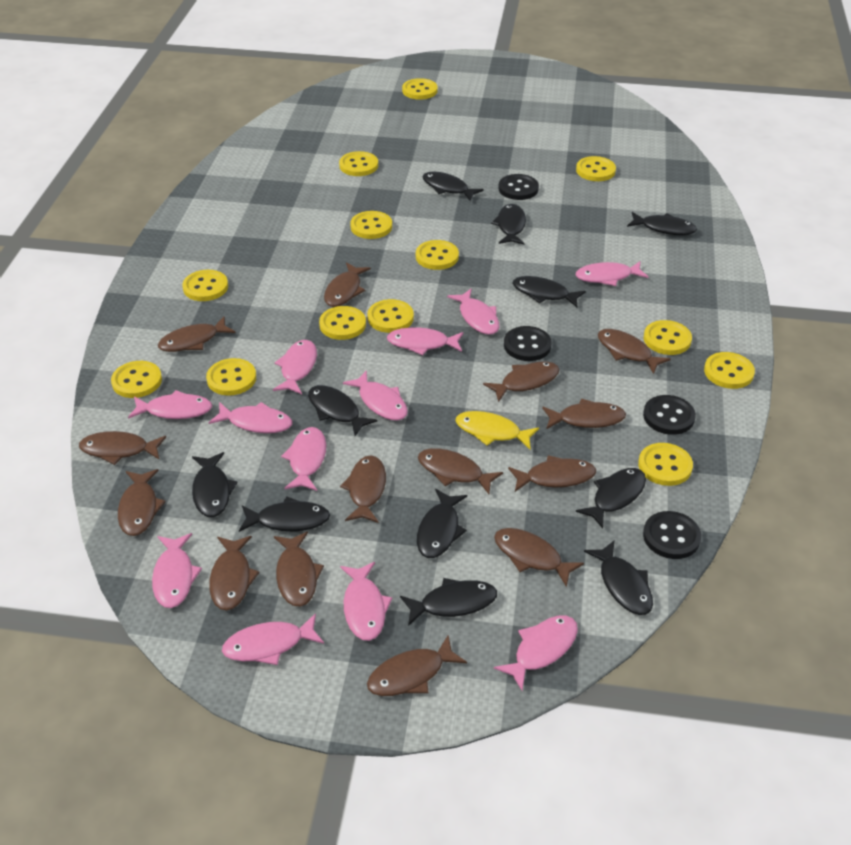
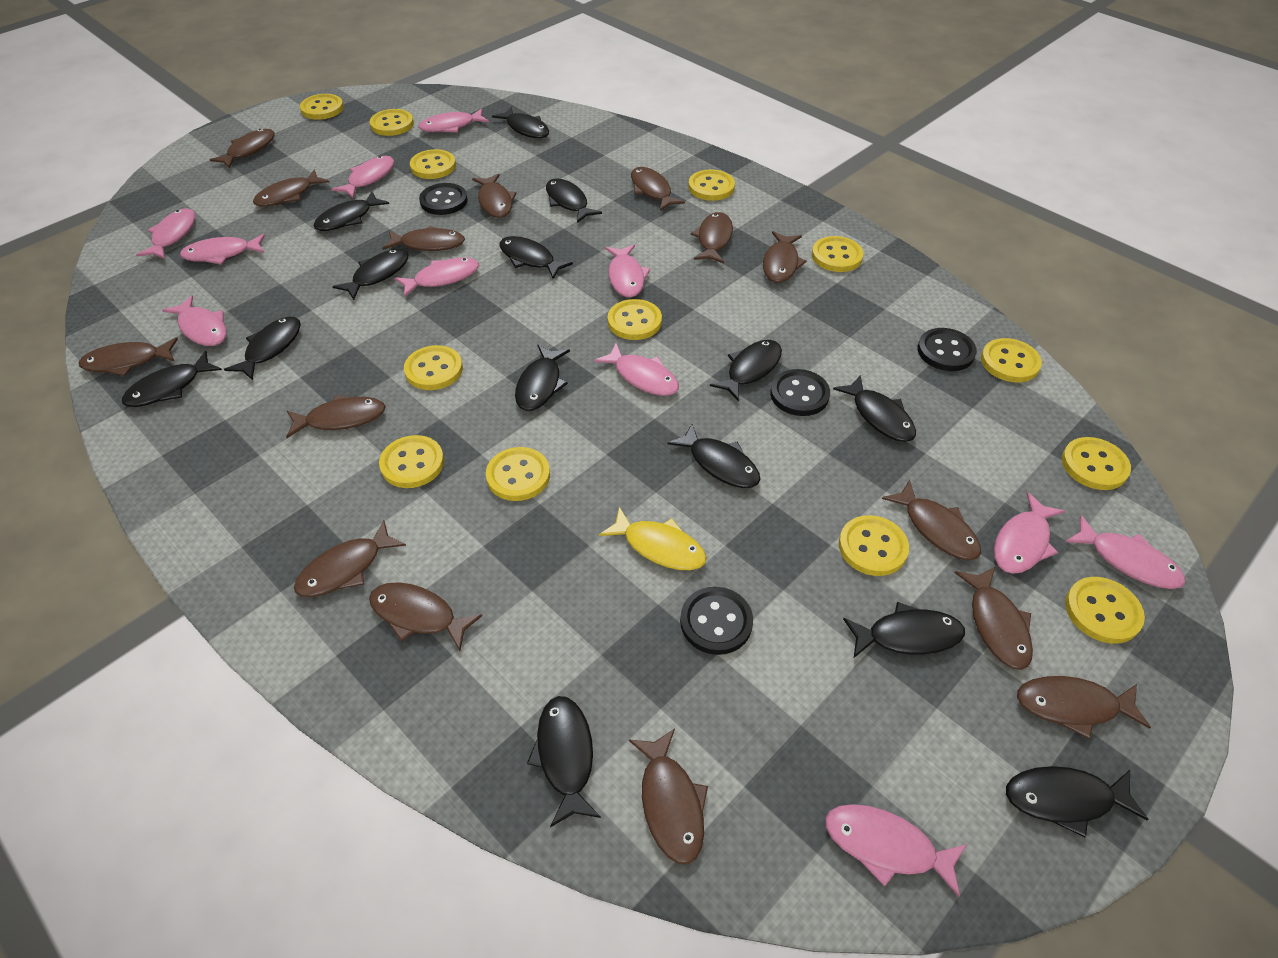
black fish: [192,452,238,517] [239,497,330,532] [308,385,378,436] [400,578,497,626] [417,489,467,558] [422,172,484,201] [491,204,526,245] [513,276,586,307] [576,468,646,529] [584,541,653,615] [627,212,697,235] = 11 -> [122,351,222,407] [224,317,301,381] [313,191,389,231] [332,249,408,300] [492,107,549,138] [499,236,573,279] [515,345,570,411] [527,696,601,827] [546,178,602,223] [667,424,760,488] [710,340,782,402] [833,375,916,442] [843,602,965,658] [1006,766,1149,837] = 14
brown fish: [79,431,166,465] [118,469,166,536] [158,316,235,352] [209,536,260,610] [274,532,324,607] [324,262,371,307] [340,455,386,523] [367,635,467,696] [418,448,503,494] [483,362,560,402] [494,528,584,587] [508,455,596,492] [542,399,626,429] [598,329,671,374] = 14 -> [79,338,178,376] [210,129,275,169] [253,170,329,207] [286,395,386,438] [294,520,406,597] [369,582,482,651] [382,225,465,251] [472,174,516,218] [629,728,708,864] [631,167,685,211] [691,212,733,263] [763,231,807,283] [882,480,981,560] [955,567,1033,670] [1017,676,1151,739] = 15
pink fish: [128,390,212,419] [152,533,202,608] [209,402,292,433] [222,613,324,665] [273,340,317,394] [281,427,326,491] [340,562,392,641] [343,370,408,421] [387,327,464,355] [447,289,499,335] [494,616,578,691] [576,261,648,286] = 12 -> [136,208,195,259] [162,295,227,346] [180,234,265,265] [331,156,394,198] [395,258,479,297] [418,109,489,133] [594,343,679,396] [605,245,650,298] [825,804,967,897] [994,492,1065,574] [1065,515,1185,589] = 11

